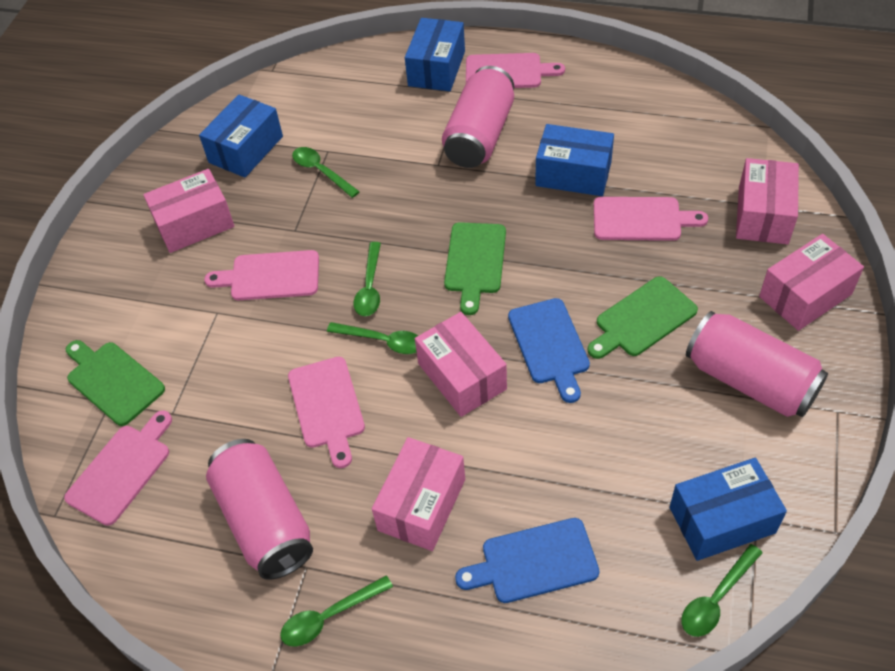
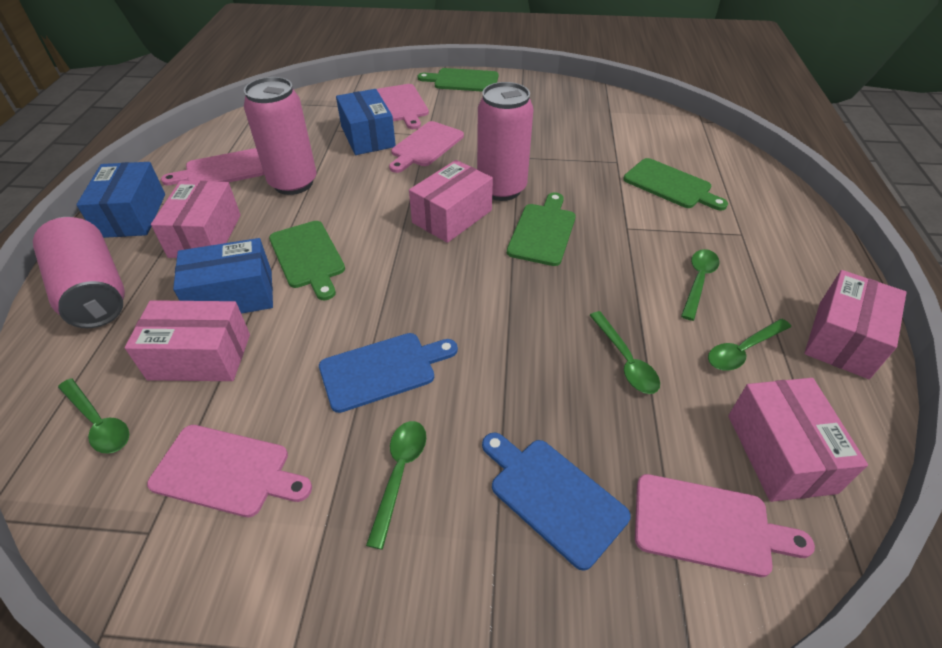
blue box: [199,94,283,177] [405,18,465,91] [535,124,614,196] [670,458,787,561] = 4 -> [76,162,165,238] [173,238,273,314] [336,89,396,155] = 3
green cutting board: [66,340,165,426] [444,222,506,315] [588,276,698,359] = 3 -> [269,221,345,300] [418,68,498,92] [507,192,576,266] [623,158,728,210] = 4

